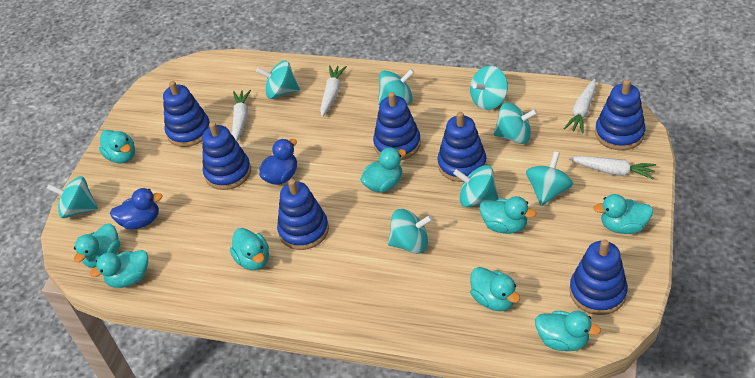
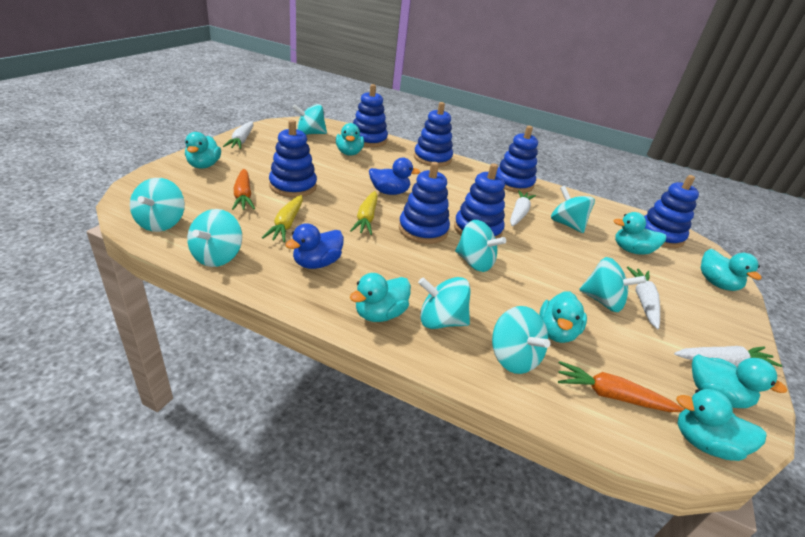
orange carrot: none = 0 -> [232,169,255,210] [558,361,684,412] = 2
turquoise duck: [74,223,120,268] [90,250,148,288] [99,130,135,164] [230,228,269,270] [360,148,406,193] [470,267,520,311] [480,196,536,234] [535,311,601,351] [593,194,653,234] = 9 -> [185,132,221,169] [336,123,364,156] [350,273,411,322] [539,291,587,343] [614,212,666,255] [676,389,766,461] [692,354,787,408] [701,249,762,291] = 8
yellow carrot: none = 0 -> [262,195,303,242] [350,191,378,235] = 2

